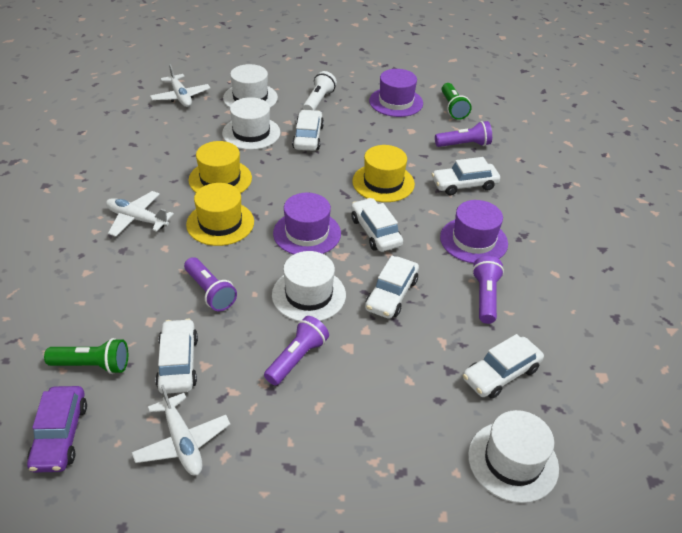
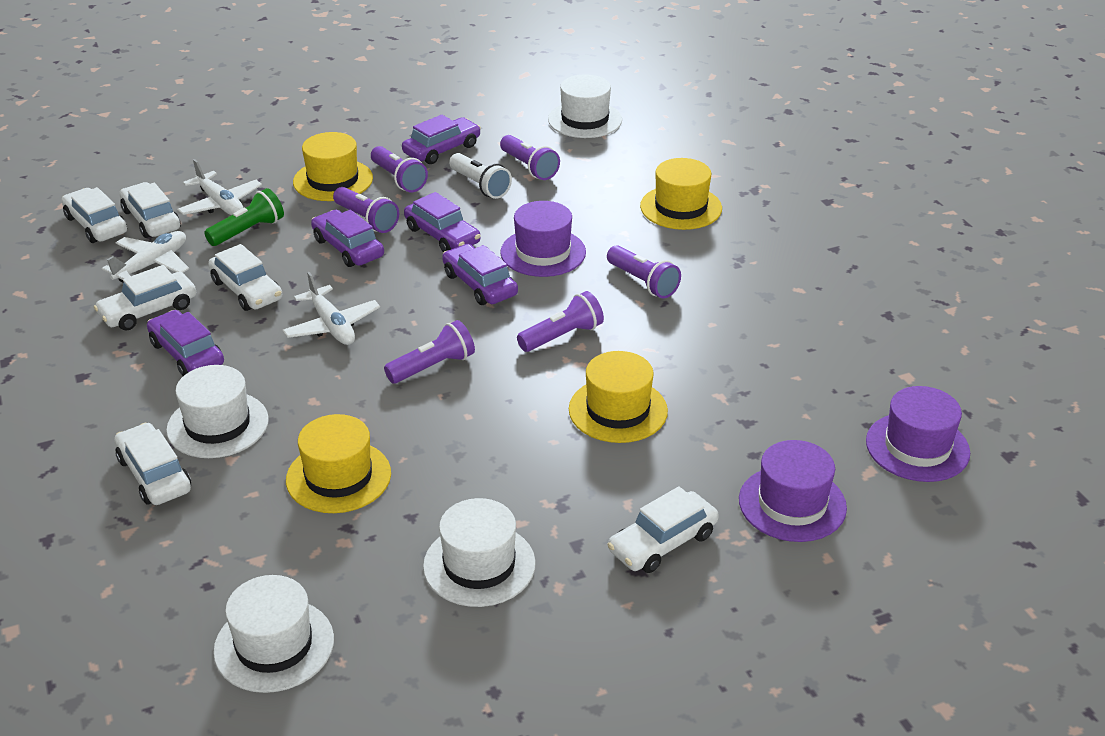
green flashlight: [44,338,128,374] [442,83,471,120] = 2 -> [204,188,284,246] = 1
purple car: [27,386,87,473] = 1 -> [147,310,224,376] [311,210,384,267] [402,115,481,164] [404,192,481,252] [442,244,518,305] = 5
purple flashlight: [184,257,237,311] [264,316,329,386] [435,121,492,147] [472,256,504,324] = 4 -> [333,187,399,233] [371,146,428,192] [384,320,475,384] [500,135,560,180] [517,291,604,352] [607,245,681,298] = 6
yellow hat: [186,183,254,246] [188,141,252,193] [352,145,415,202] = 3 -> [286,414,391,513] [293,132,373,201] [569,351,668,443] [640,158,722,230] = 4

